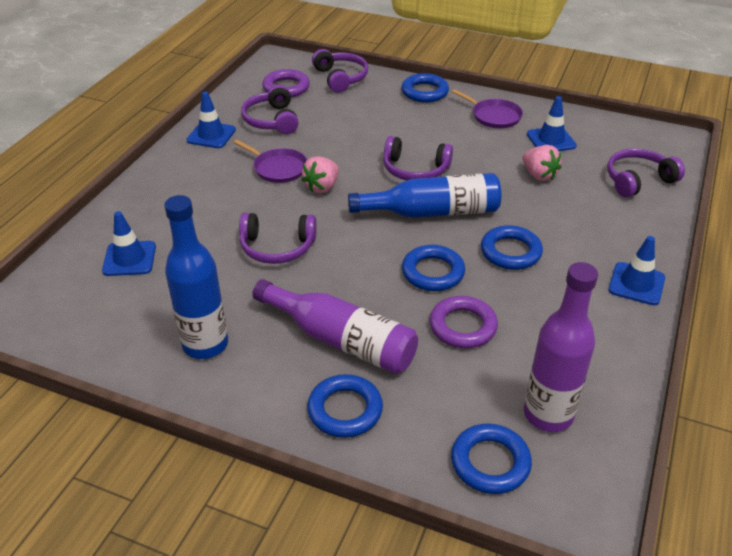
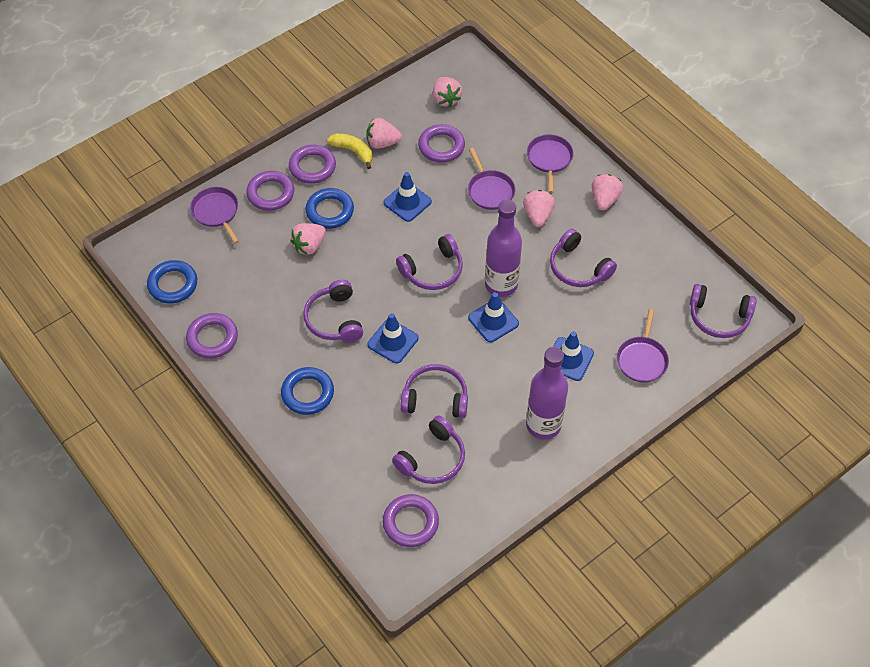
blue bottle: [164,195,228,359] [348,173,501,218] = 2 -> none = 0
blue ring: [307,374,383,438] [401,73,449,103] [402,245,465,291] [451,423,532,494] [481,225,543,270] = 5 -> [147,260,197,304] [281,367,334,415] [305,188,354,229] = 3
pink strawberry: [301,156,339,193] [522,145,562,181] = 2 -> [290,223,326,255] [366,118,402,149] [433,77,462,107] [523,190,555,227] [592,174,623,210] = 5
purple headphones: [239,213,317,264] [241,85,299,134] [312,49,368,93] [383,136,453,180] [607,148,685,197] = 5 -> [303,280,363,342] [392,416,465,484] [396,234,463,290] [401,364,468,418] [550,229,617,287] [690,284,757,338] = 6
purple pan: [234,140,307,183] [452,89,523,128] = 2 -> [190,187,239,243] [468,148,516,210] [527,135,574,193] [617,309,669,382] = 4
purple ring: [262,69,310,97] [429,296,498,348] = 2 -> [186,313,238,359] [246,171,294,211] [289,145,336,184] [383,494,439,547] [418,124,465,163] = 5
yellow banana: none = 0 -> [327,133,372,169] = 1

